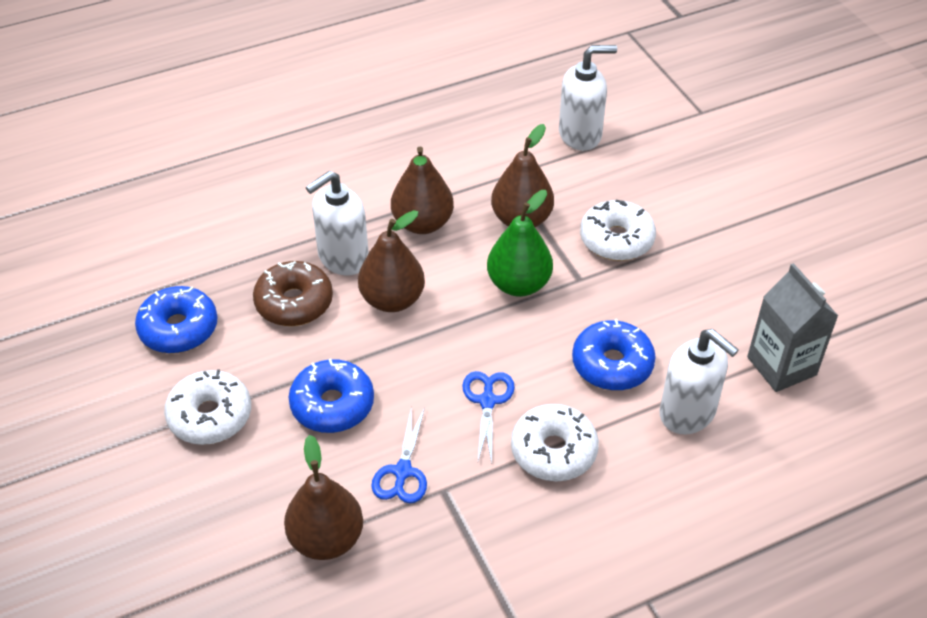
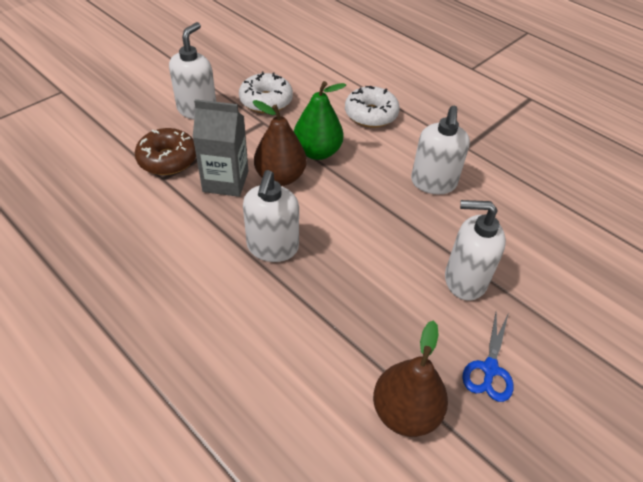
blue donut: [135,286,218,353] [289,359,374,433] [572,319,656,390] = 3 -> none = 0
blue scissors: [371,406,427,503] [462,371,515,464] = 2 -> [462,313,513,402] = 1
brown pear: [284,435,363,560] [358,210,425,312] [391,147,454,234] [491,124,554,227] = 4 -> [253,100,307,186] [373,320,448,437] = 2
white donut: [164,370,251,445] [511,404,599,481] [580,200,656,261] = 3 -> [239,72,293,113] [345,86,400,128] = 2
white soap dispenser: [306,171,369,276] [559,45,617,151] [660,329,739,435] = 3 -> [169,22,216,119] [243,170,299,262] [411,106,470,194] [445,200,506,301] = 4

